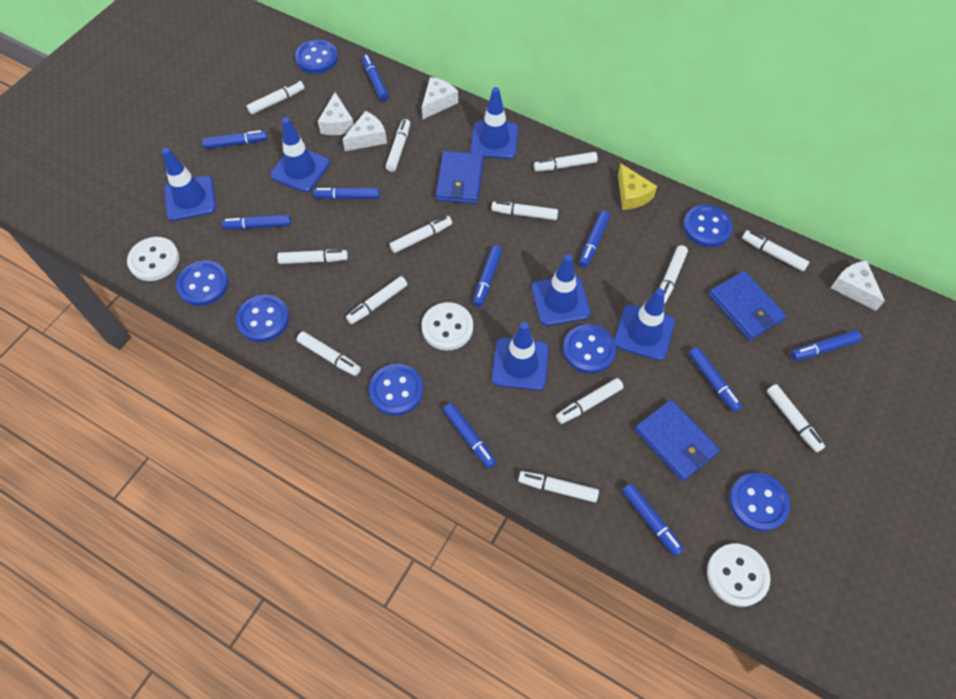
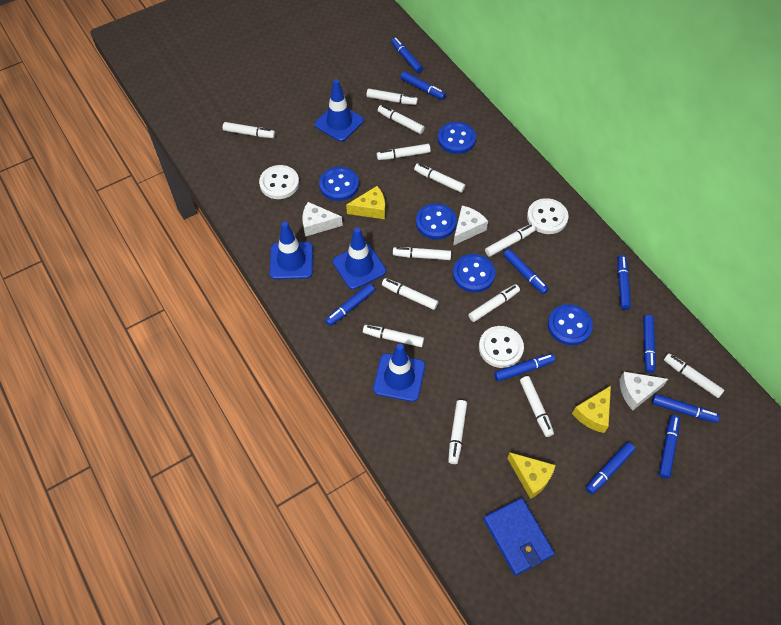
blue button: [176,260,229,306] [236,294,289,342] [295,40,338,74] [369,364,423,416] [563,324,616,374] [683,205,733,247] [729,473,790,531] = 7 -> [319,167,359,201] [416,203,457,240] [438,122,476,154] [453,254,495,293] [548,304,593,345] = 5
blue traffic cone: [162,148,216,221] [270,117,330,192] [470,87,518,159] [492,322,549,390] [532,255,591,326] [614,288,675,361] = 6 -> [270,222,313,279] [315,79,364,142] [333,227,386,290] [373,344,425,402] = 4
blue wallet: [436,151,484,204] [635,400,720,482] [709,271,786,341] = 3 -> [483,498,555,576] = 1
white cheese: [318,92,354,135] [342,111,387,151] [422,77,458,119] [831,260,885,311] = 4 -> [302,202,343,236] [453,206,488,245] [620,372,668,410] = 3
yellow cheese: [618,164,657,210] = 1 -> [346,186,385,219] [507,452,556,499] [572,386,611,433] = 3

